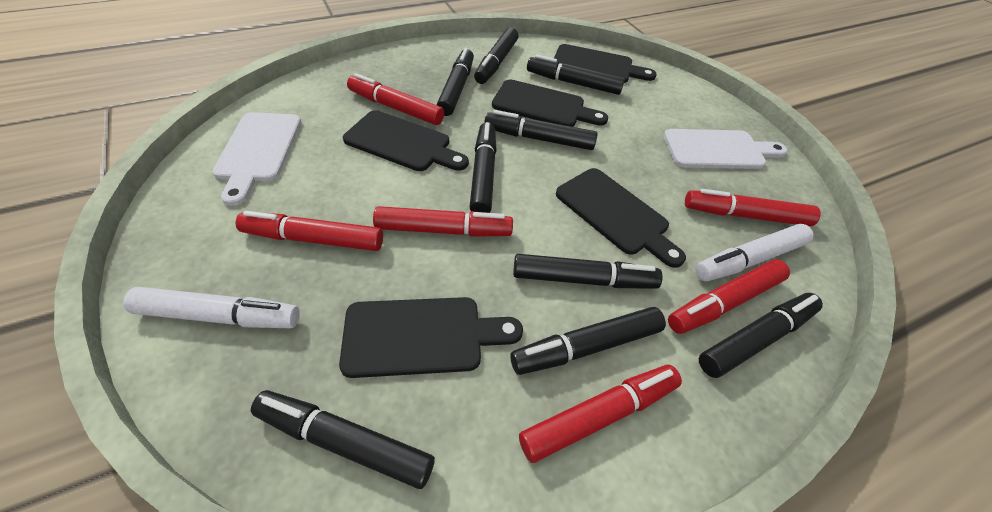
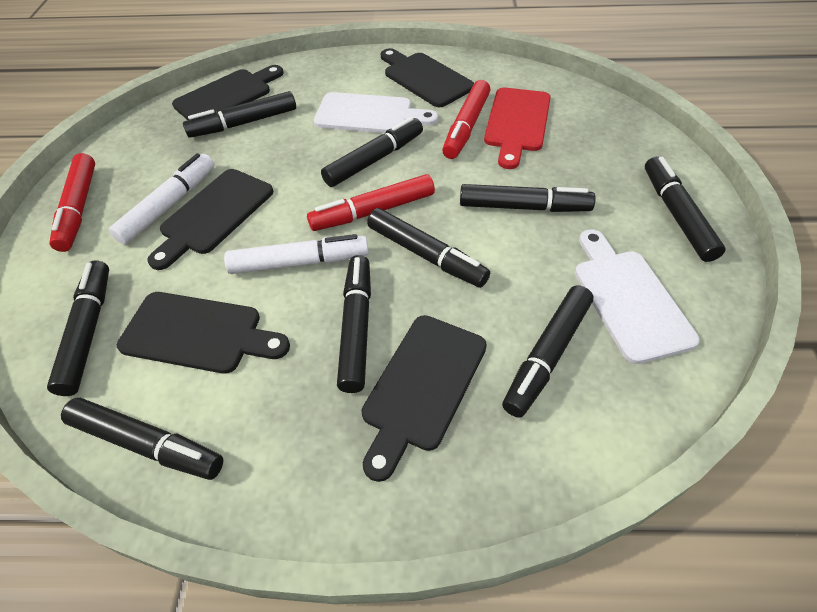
red cutting board: none = 0 -> [484,88,551,169] = 1
red marker: [236,211,383,251] [347,73,444,125] [373,206,513,237] [519,365,682,463] [668,259,790,334] [685,189,821,226] = 6 -> [49,153,95,252] [307,174,435,231] [442,80,490,159] = 3

